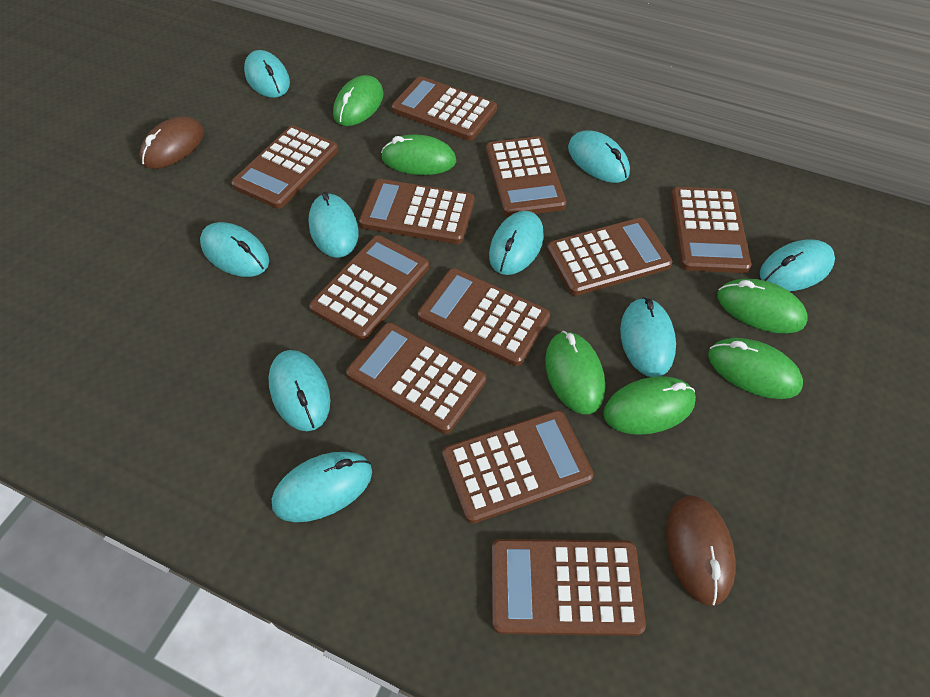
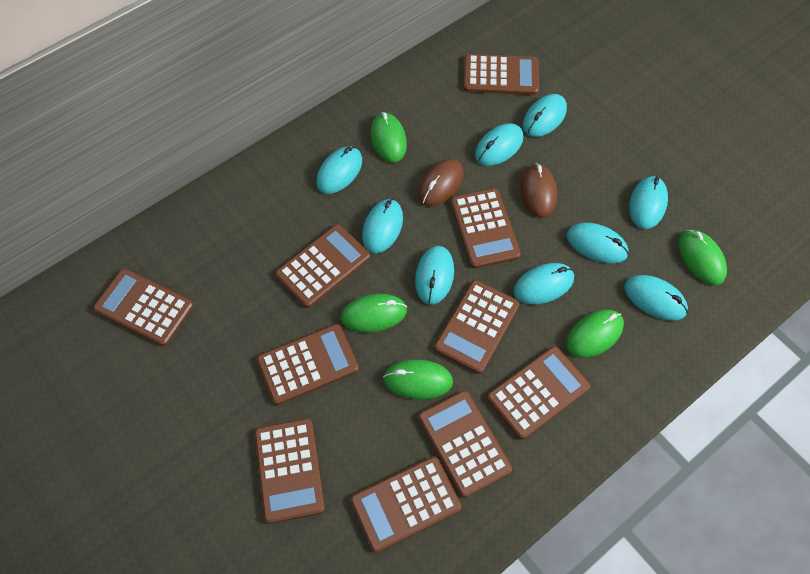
brown calculator: [231,125,338,209] [309,235,429,341] [346,322,486,434] [359,179,474,244] [392,76,497,141] [418,268,550,366] [442,410,593,524] [486,136,567,217] [492,539,646,636] [547,218,673,296] [671,187,752,273] = 11 -> [93,268,194,346] [255,418,325,524] [257,324,359,405] [275,224,370,308] [350,456,462,552] [418,391,512,498] [434,280,519,374] [451,188,521,269] [464,54,539,95] [487,346,590,440] = 10
green mouse: [333,75,384,126] [381,134,456,175] [545,331,605,414] [603,376,696,435] [708,338,803,399] [717,279,808,334] = 6 -> [341,294,407,333] [371,112,407,162] [383,360,453,400] [566,310,624,358] [678,230,727,285] = 5

